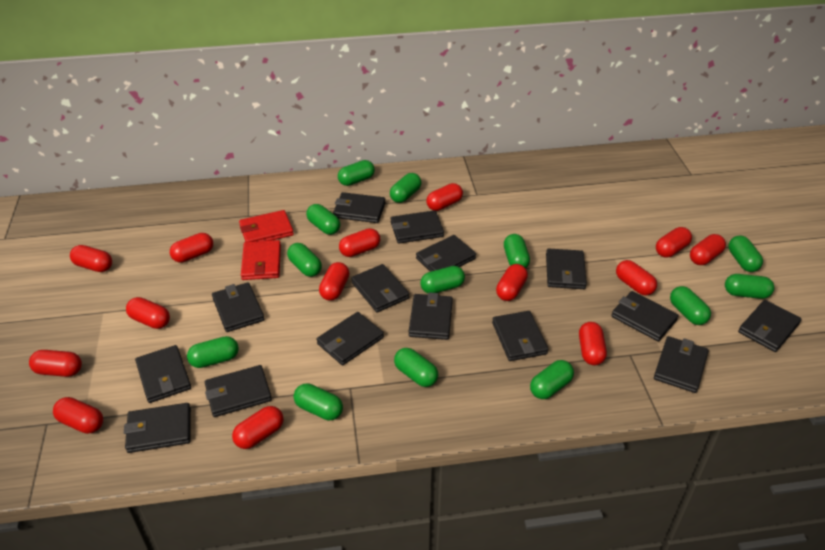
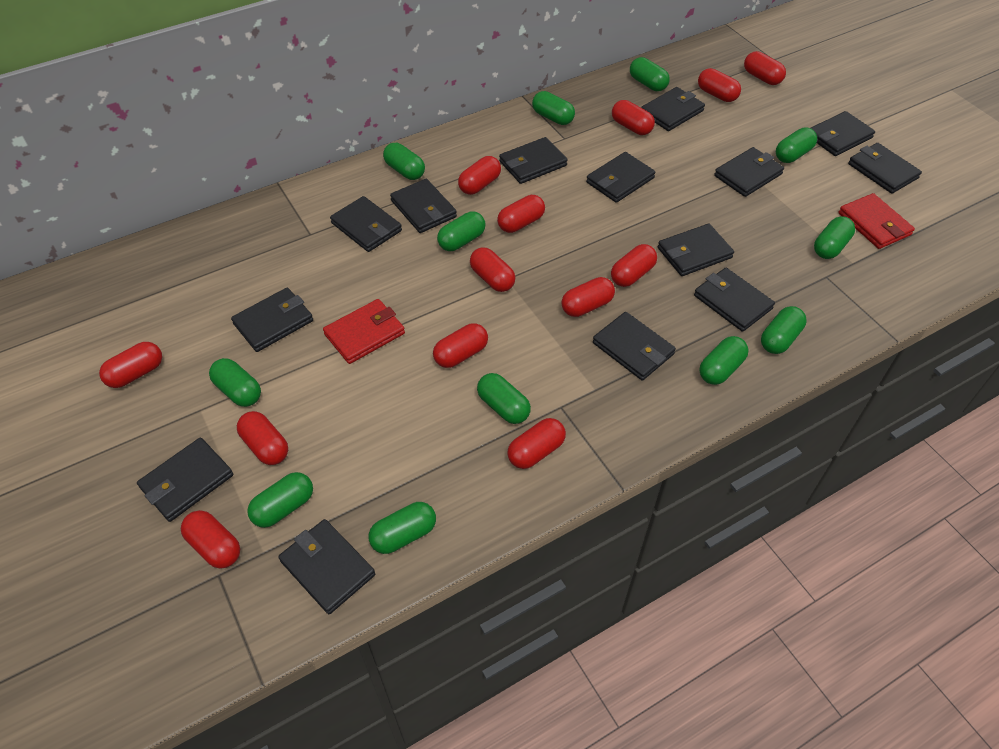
black wallet: [124,403,191,453] [135,345,191,403] [205,365,272,417] [212,282,264,332] [316,312,384,365] [333,192,386,223] [351,264,409,312] [391,210,444,244] [409,292,453,340] [416,235,476,272] [492,311,548,361] [546,248,587,289] [611,291,679,342] [654,336,709,393] [738,300,801,352] = 15 -> [137,438,233,522] [231,288,313,352] [278,519,375,614] [330,196,402,252] [390,179,457,233] [499,137,568,184] [586,152,656,203] [593,312,676,381] [641,87,705,131] [658,223,734,276] [694,268,775,332] [714,147,784,197] [811,111,875,156] [848,143,922,194] = 14
green capsule: [187,336,239,368] [287,243,322,277] [294,383,343,420] [306,204,340,235] [338,160,375,186] [390,173,422,203] [394,348,438,387] [420,266,465,293] [504,234,530,268] [530,360,574,399] [670,286,711,325] [725,274,775,299] [728,236,763,272] = 13 -> [209,358,261,407] [247,472,313,528] [369,502,436,554] [383,143,425,180] [437,211,485,251] [477,373,531,424] [532,91,575,125] [630,57,670,91] [699,336,749,385] [761,306,806,354] [776,127,817,163] [814,216,855,259] = 12
red capsule: [29,350,82,377] [53,397,103,434] [70,245,112,272] [126,297,170,329] [170,233,213,263] [232,406,284,449] [319,262,349,301] [339,228,380,257] [426,183,463,211] [496,264,528,301] [579,322,607,366] [616,260,657,296] [656,227,692,258] [690,234,726,265] = 14 -> [99,342,162,388] [181,510,240,569] [237,411,288,465] [433,323,488,368] [458,156,501,195] [470,247,516,292] [497,195,545,233] [507,418,566,469] [561,277,615,317] [611,244,657,287] [612,100,655,135] [698,68,741,102] [744,51,786,85] = 13

